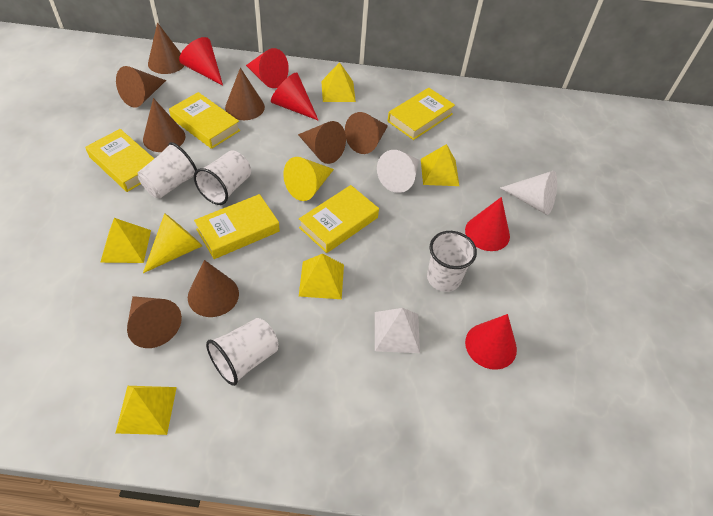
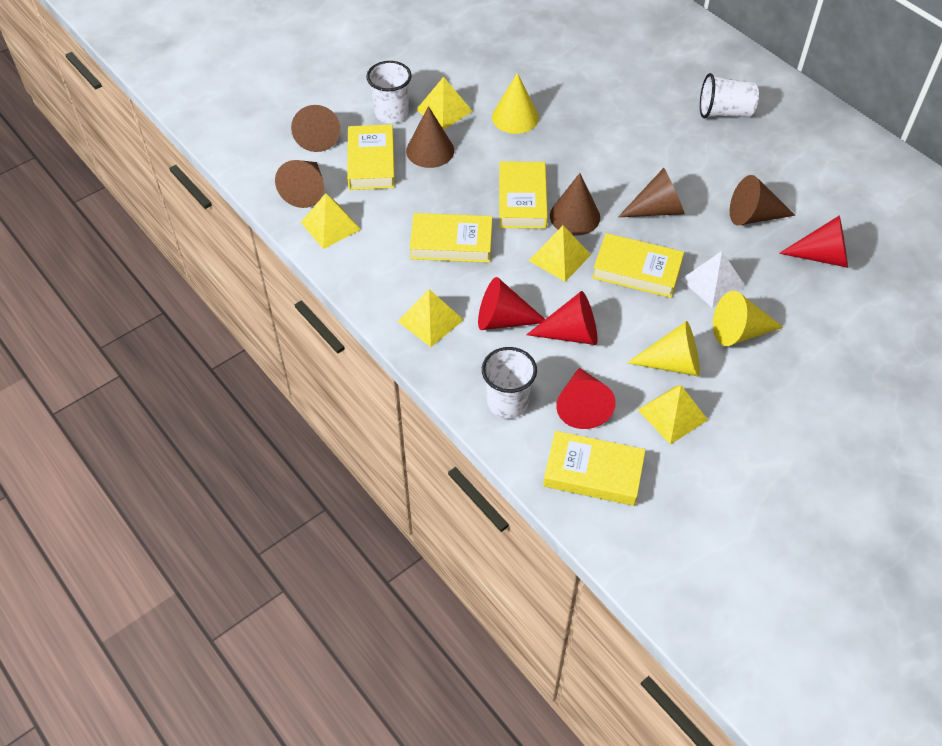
brown cone: [116,66,166,108] [127,296,182,348] [143,98,185,152] [148,22,184,74] [188,260,239,317] [225,68,265,120] [298,121,346,164] [345,112,388,154] = 8 -> [275,160,324,208] [291,105,341,152] [406,106,454,168] [550,173,600,235] [618,168,685,217] [730,175,795,225] = 6
red cone: [179,37,223,86] [246,48,289,88] [271,73,319,121] [465,197,510,251] [465,314,517,370] = 5 -> [478,277,545,330] [526,291,598,345] [556,367,616,429] [779,215,848,268] = 4
white cone: [377,150,419,193] [500,171,557,215] = 2 -> none = 0
white cup: [138,142,197,199] [194,151,251,205] [206,318,278,386] [427,231,477,292] = 4 -> [366,61,412,123] [482,347,537,419] [700,73,759,118] = 3
yellow cone: [143,213,202,273] [283,157,334,201] = 2 -> [492,73,539,134] [627,321,700,377] [713,291,783,346] = 3

